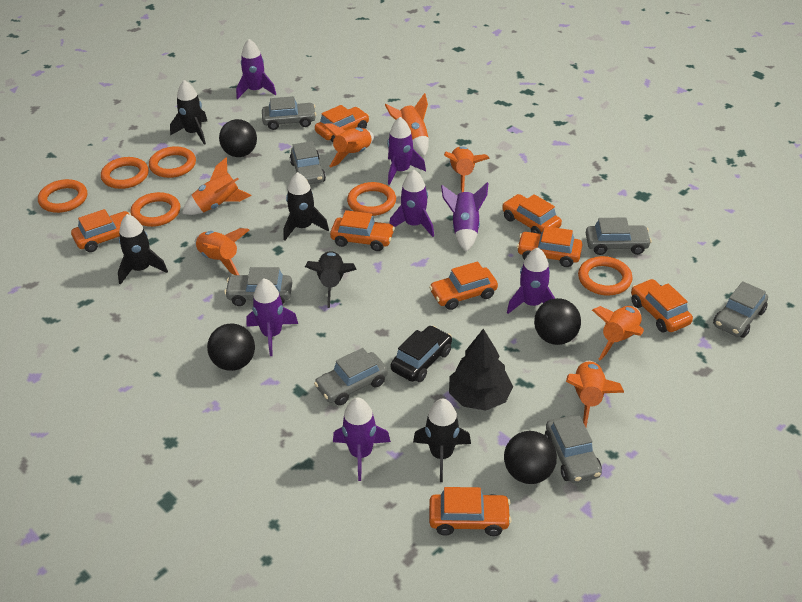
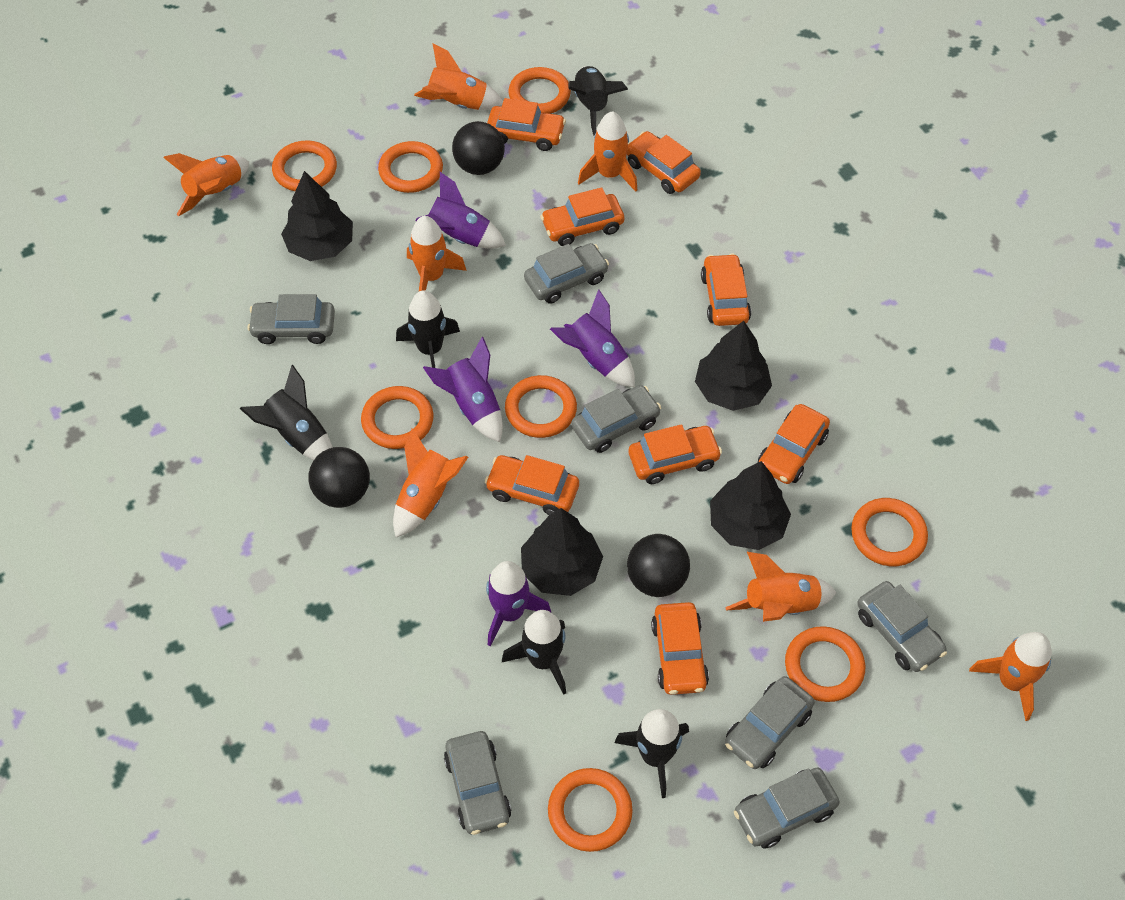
black ball: [207,323,255,371] [219,119,257,157] [504,431,557,484] [534,298,581,345] = 4 -> [308,447,370,508] [452,121,505,175] [627,534,690,597] = 3
black car: [391,326,452,382] = 1 -> none = 0
black tree: [449,329,513,411] = 1 -> [281,171,353,261] [521,508,603,596] [695,321,772,411] [710,461,791,550] = 4
orange ring: [38,179,87,213] [101,157,149,189] [130,192,180,227] [149,146,196,178] [347,182,396,216] [578,256,632,295] = 6 -> [272,140,337,191] [361,386,434,449] [378,141,443,193] [505,375,577,438] [508,67,571,114] [548,768,633,852] [785,626,865,702] [851,498,928,566] = 8
purple rocket: [236,39,276,99] [247,278,298,356] [333,398,391,481] [387,117,426,185] [389,170,434,237] [441,182,489,252] [507,248,555,314] = 7 -> [415,172,506,249] [423,337,503,442] [486,561,551,647] [550,289,635,387] = 4

